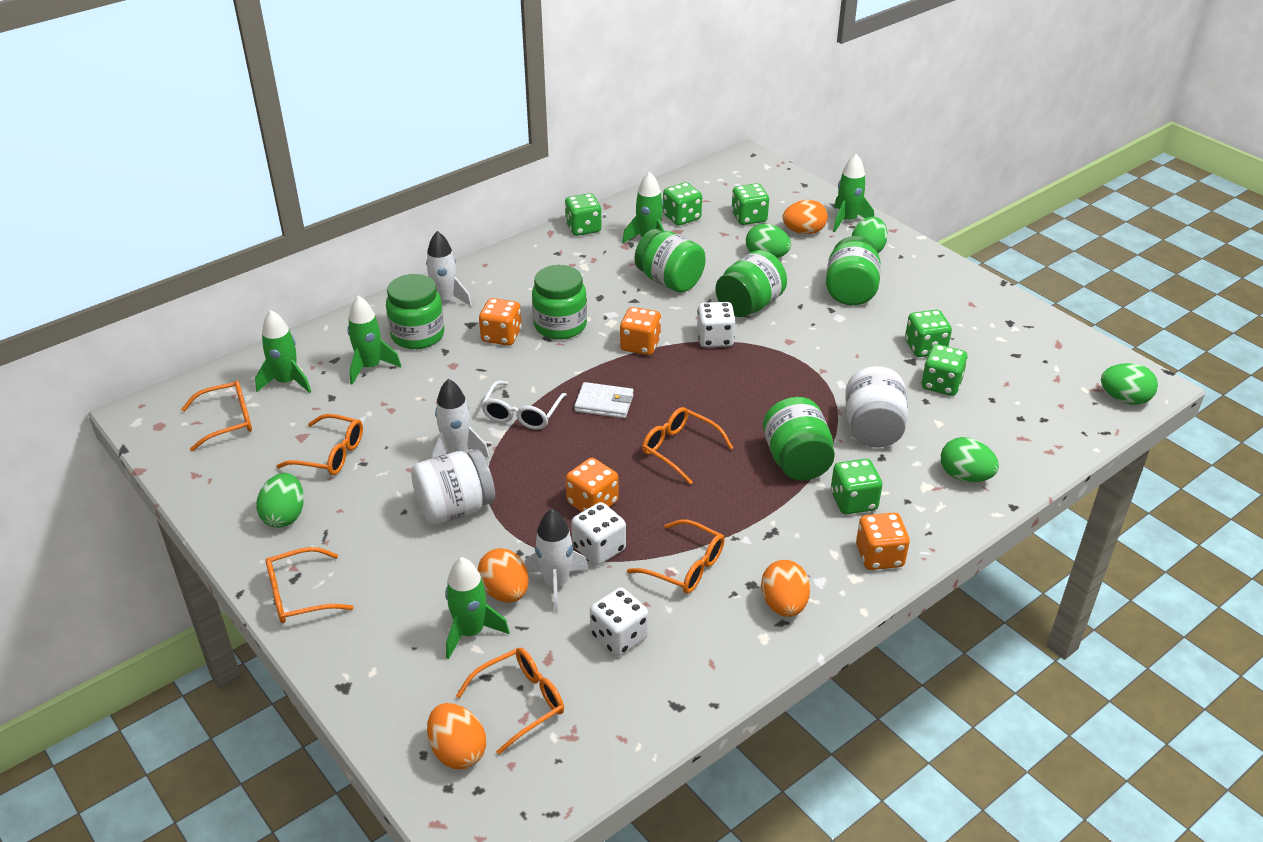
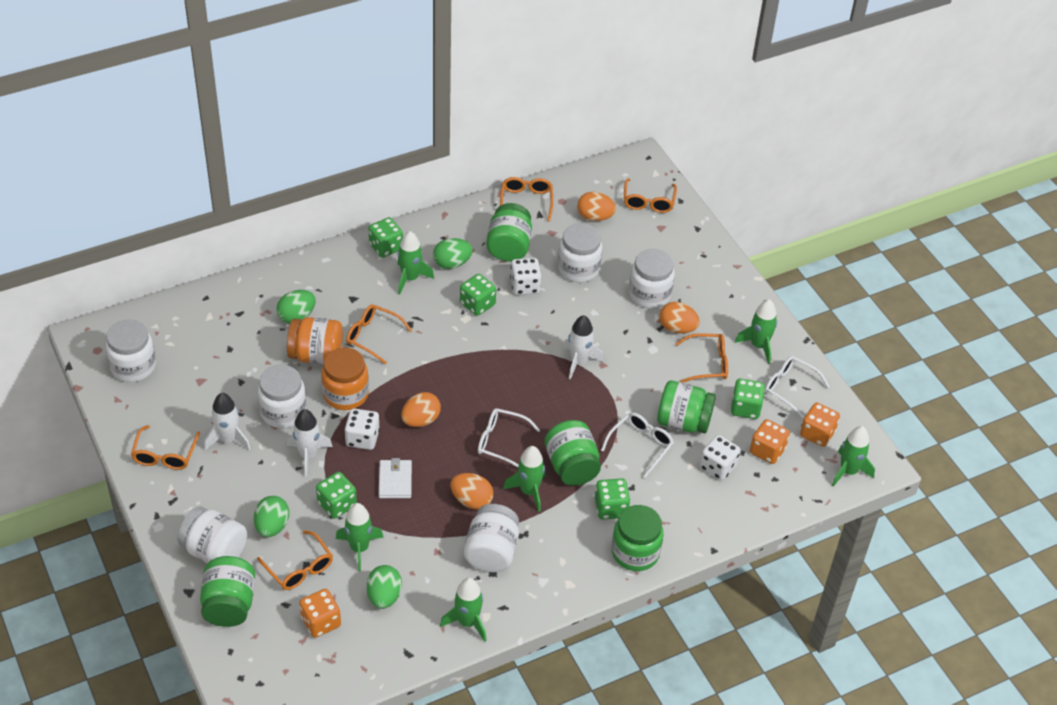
green dice: [565,193,602,236] [663,182,702,225] [732,183,769,225] [831,459,882,514] [905,310,952,357] [922,344,968,396] = 6 -> [316,472,357,519] [368,217,403,258] [460,274,496,316] [595,478,630,519] [731,379,765,419] = 5
green egg: [256,473,304,528] [746,224,791,258] [852,217,888,253] [941,437,999,482] [1101,363,1158,405] = 5 -> [254,496,289,537] [277,290,316,324] [366,565,402,609] [433,238,473,269] = 4
green jar: [386,274,444,349] [532,265,587,340] [635,229,706,293] [715,250,787,317] [763,397,835,481] [826,236,881,306] = 6 -> [200,556,255,627] [486,203,532,261] [545,420,601,486] [612,505,664,571] [657,381,716,433] = 5
green rocket: [255,310,311,393] [347,296,401,385] [445,557,509,659] [622,172,664,243] [833,154,874,232] = 5 -> [336,503,384,571] [397,231,434,294] [440,578,487,642] [503,446,546,512] [735,299,777,364] [832,426,875,487] = 6
orange dice: [479,298,522,346] [566,458,619,512] [620,307,661,355] [856,513,910,570] = 4 -> [299,589,341,637] [750,419,790,464] [800,403,840,447] = 3
orange jar: none = 0 -> [287,317,343,365] [321,347,369,410] = 2
white glasses: [481,381,567,430] = 1 -> [478,408,540,467] [601,413,674,478] [765,356,830,418] = 3
white jar: [411,449,495,525] [845,366,908,448] = 2 -> [106,320,156,382] [177,506,247,563] [258,365,307,428] [464,504,519,572] [558,223,602,282] [629,249,675,308] = 6

